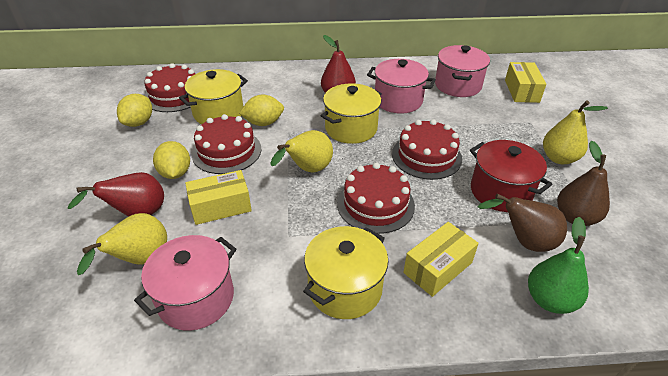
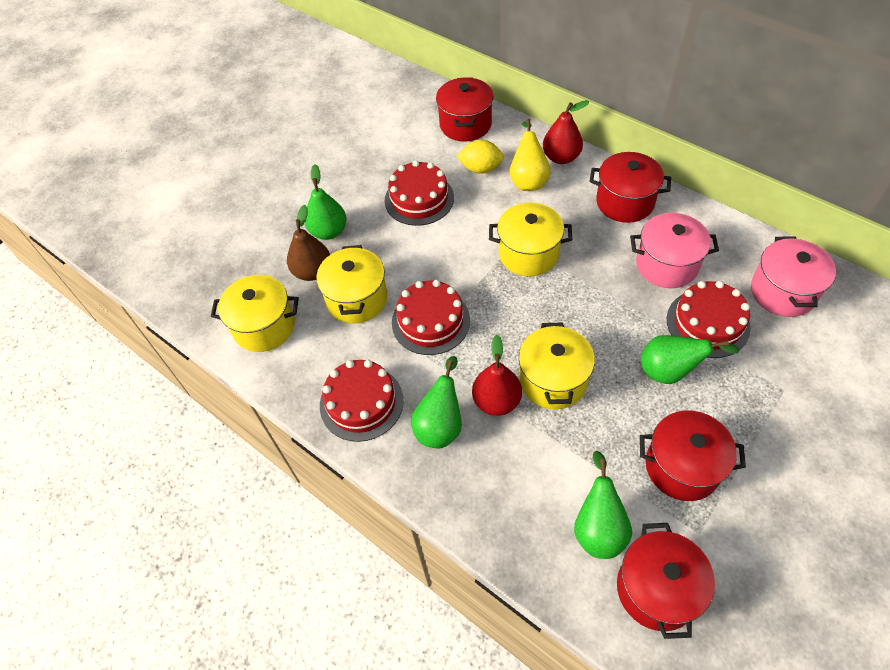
brown pear: [478,194,567,252] [557,141,610,226] = 2 -> [287,205,330,281] = 1
green pear: [528,217,589,314] = 1 -> [305,164,347,240] [411,356,462,448] [574,451,632,559] [641,335,739,384] = 4
pink pot: [134,235,236,331] [367,59,436,114] [435,45,490,97] = 3 -> [630,213,719,288] [751,236,836,317] = 2
red pot: [470,140,552,212] = 1 -> [436,77,494,142] [590,152,671,223] [617,523,715,639] [640,411,746,501] = 4
yellow box: [185,170,252,225] [403,222,479,297] [505,62,547,103] = 3 -> none = 0
yellow lemon: [117,94,152,127] [153,141,190,179] [239,95,284,126] = 3 -> [457,140,504,174] = 1
yellow pear: [77,213,167,275] [270,130,333,173] [543,100,608,164] = 3 -> [510,119,551,191] = 1
yellow pot: [179,69,248,124] [303,226,388,319] [320,83,382,144] = 3 -> [211,275,299,352] [316,245,387,323] [489,203,572,276] [519,322,595,409] = 4

